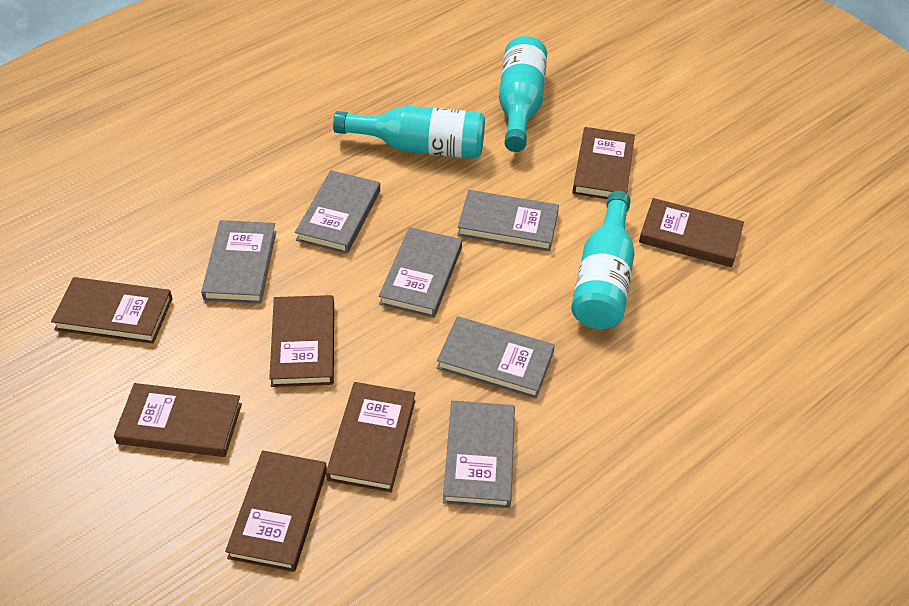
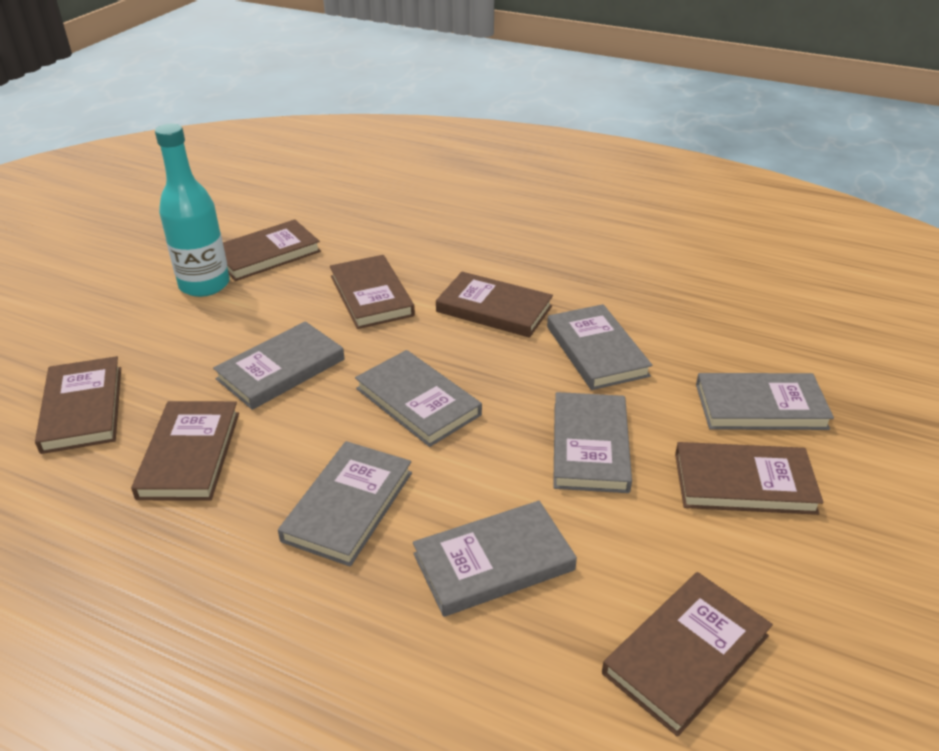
grey book: [201,220,276,304] [295,170,380,254] [379,227,462,318] [437,316,555,399] [443,401,515,508] [457,190,559,251] = 6 -> [213,321,345,410] [278,441,412,567] [355,350,482,447] [413,501,577,617] [547,304,652,390] [553,392,632,493] [696,373,834,430] = 7
turquoise bottle: [333,106,485,159] [499,36,547,152] [571,191,635,329] = 3 -> [155,124,230,297] = 1

